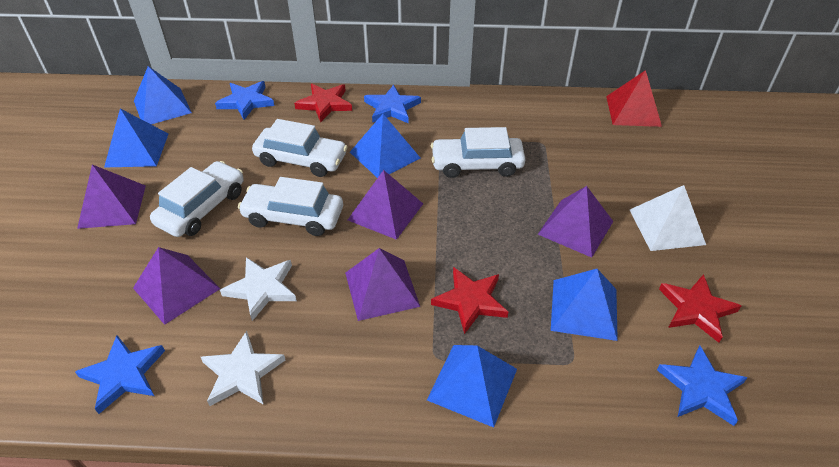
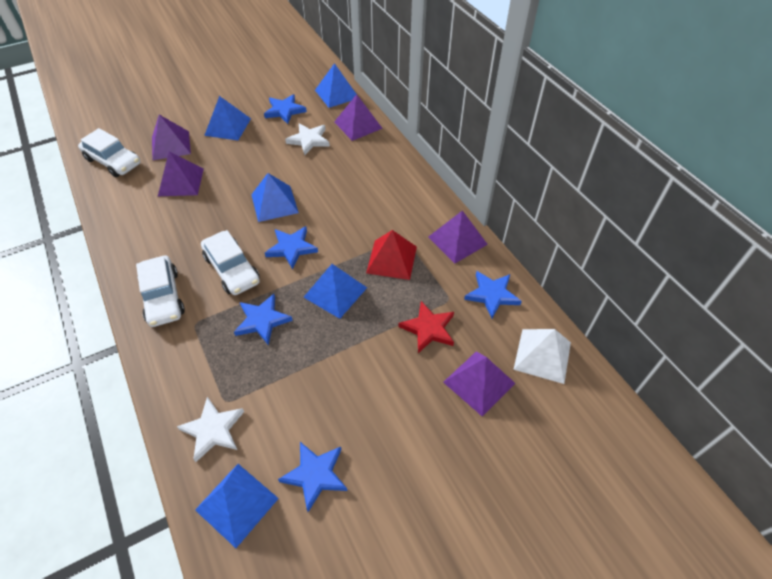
blue star: [75,335,165,414] [215,81,274,120] [364,85,421,123] [657,346,748,426] = 4 -> [234,294,293,345] [264,94,307,124] [265,226,318,269] [278,442,347,512] [464,271,522,318] = 5
red star: [294,84,352,122] [431,267,508,334] [659,274,741,343] = 3 -> [398,301,454,353] = 1
white car: [150,161,244,237] [238,177,343,236] [252,119,348,177] [431,127,526,178] = 4 -> [78,128,140,177] [136,256,185,327] [201,230,260,295] = 3

